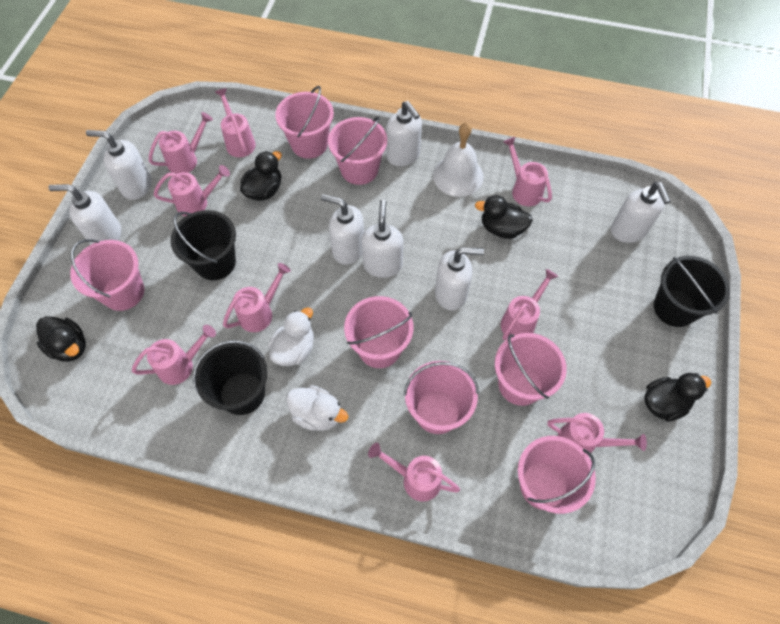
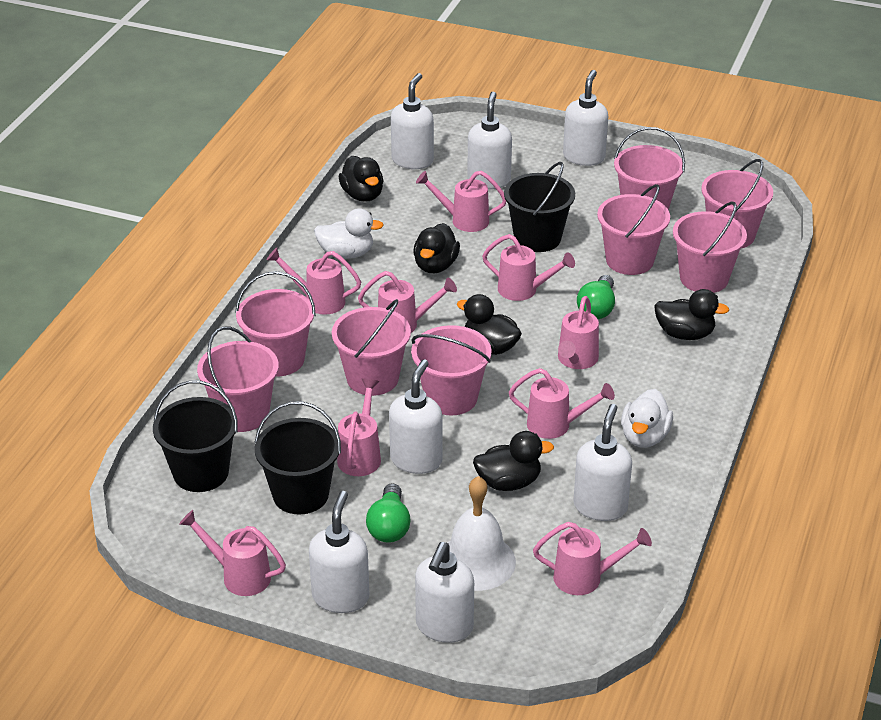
black duck: [36,316,86,362] [240,151,282,201] [475,195,533,239] [644,373,711,422] = 4 -> [339,156,383,202] [413,223,460,273] [457,294,522,355] [473,431,554,491] [654,289,729,340] = 5
green light bulb: none = 0 -> [366,483,411,543] [577,275,615,319] = 2
pink bucket: [70,239,144,311] [275,86,334,159] [328,117,387,185] [344,296,414,368] [403,361,479,434] [495,333,567,406] [518,436,596,514] = 7 -> [197,327,279,432] [235,271,316,376] [332,299,411,396] [411,325,492,415] [597,184,670,275] [614,127,685,210] [673,202,747,293] [701,159,773,248] = 8

